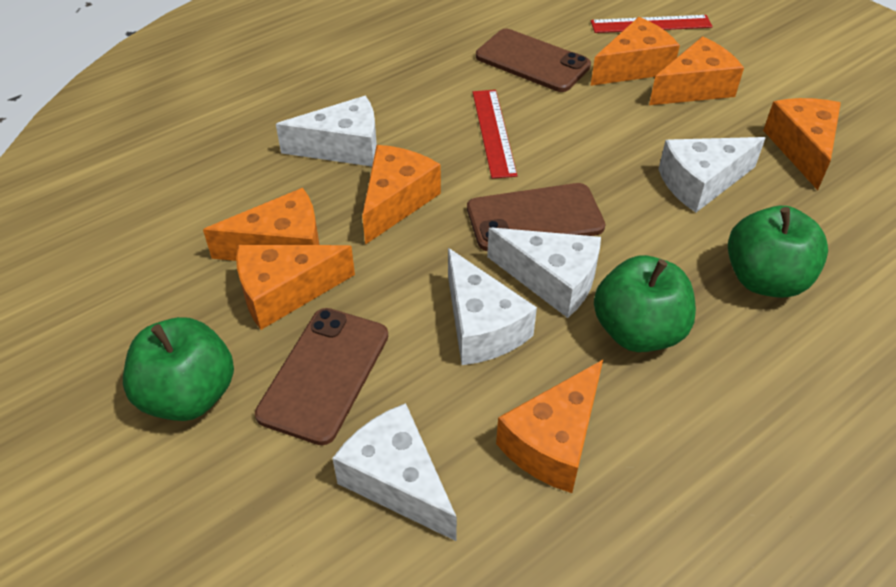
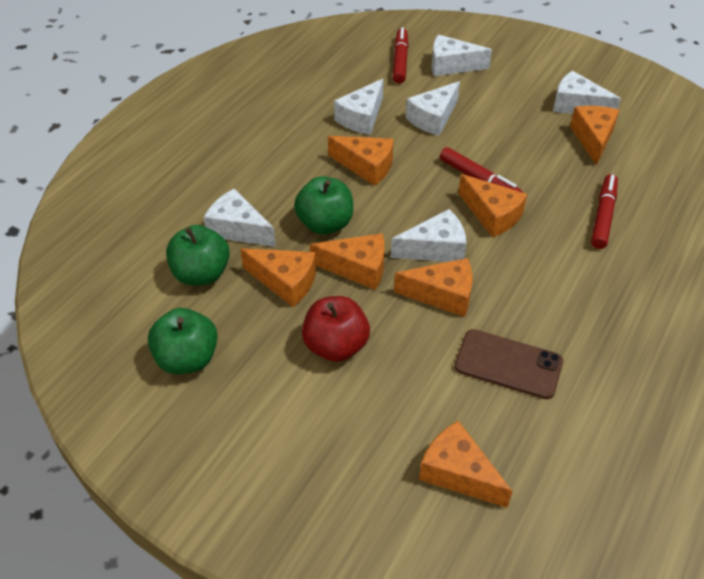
brown phone: [255,308,388,445] [467,183,605,251] [476,29,591,92] = 3 -> [454,329,563,399] = 1
red apple: none = 0 -> [302,296,370,362] = 1
red marker: none = 0 -> [393,28,408,84] [440,147,523,193] [591,174,618,249] = 3
red ruler: [473,90,517,179] [591,15,712,33] = 2 -> none = 0
white cheese: [276,96,377,167] [332,403,457,541] [448,248,537,365] [487,227,601,318] [659,137,765,213] = 5 -> [204,189,276,247] [334,79,384,135] [391,209,467,262] [406,81,460,136] [432,35,492,76] [553,71,621,114] = 6

